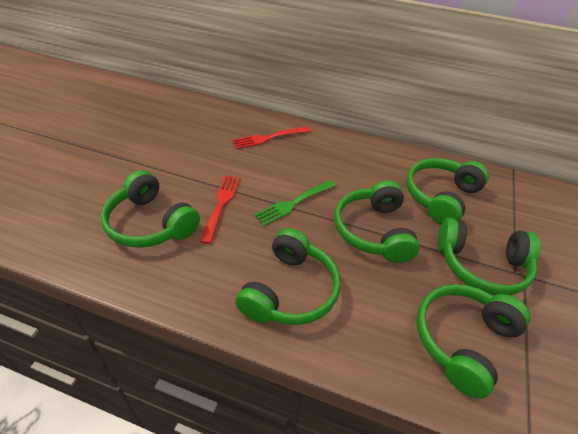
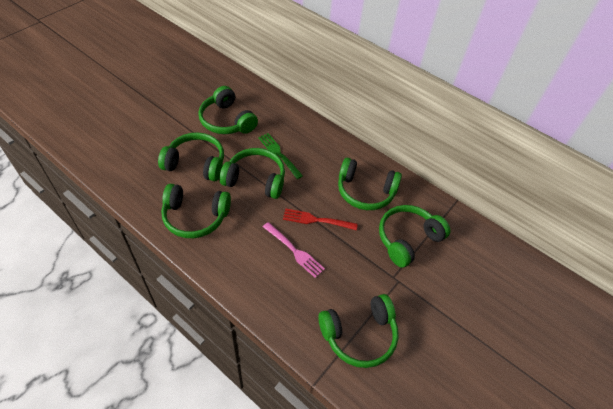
green headphones: [101,170,200,248] [235,228,341,325] [334,180,420,263] [406,158,489,225] [416,284,531,399] [438,218,541,295] = 6 -> [158,132,224,181] [161,184,231,238] [198,86,258,134] [220,148,285,199] [318,294,399,368] [338,158,402,210] [379,205,450,268] = 7
pink fork: none = 0 -> [263,222,325,278] = 1
red fork: [200,175,241,244] [233,127,311,149] = 2 -> [283,209,358,230] = 1

